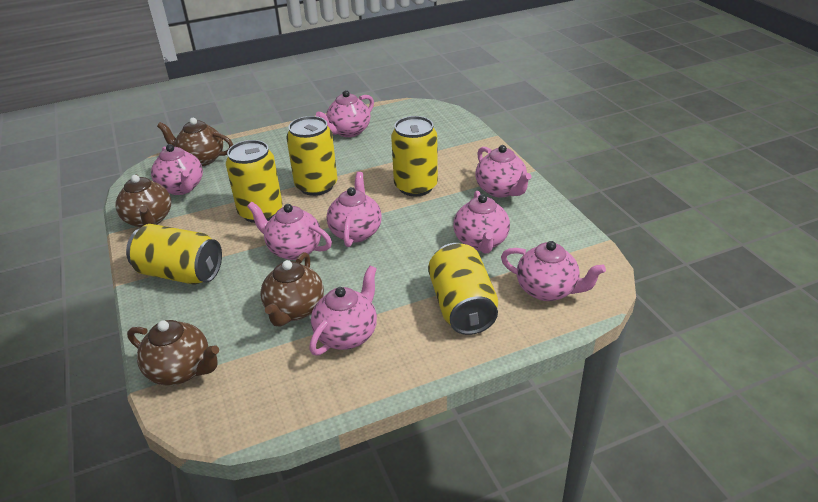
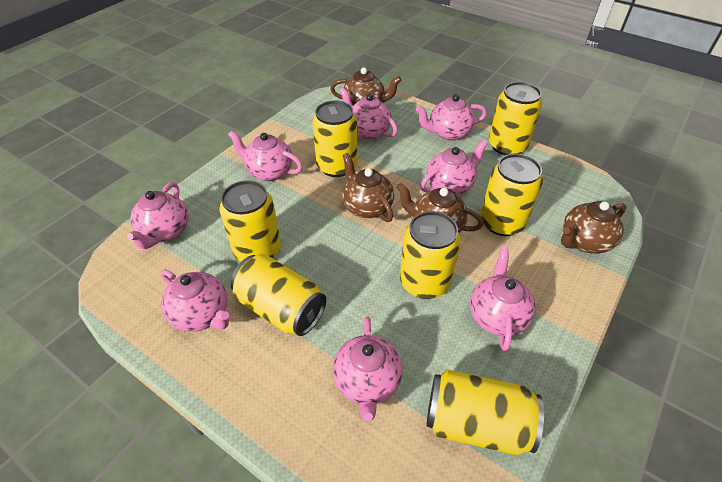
yellow can: [126,224,222,285] [226,140,282,223] [287,116,337,196] [391,116,438,196] [428,243,498,335] = 5 -> [219,180,281,262] [230,254,326,336] [312,101,357,177] [400,211,461,299] [427,370,544,455] [481,154,543,236] [489,82,542,155] = 7

